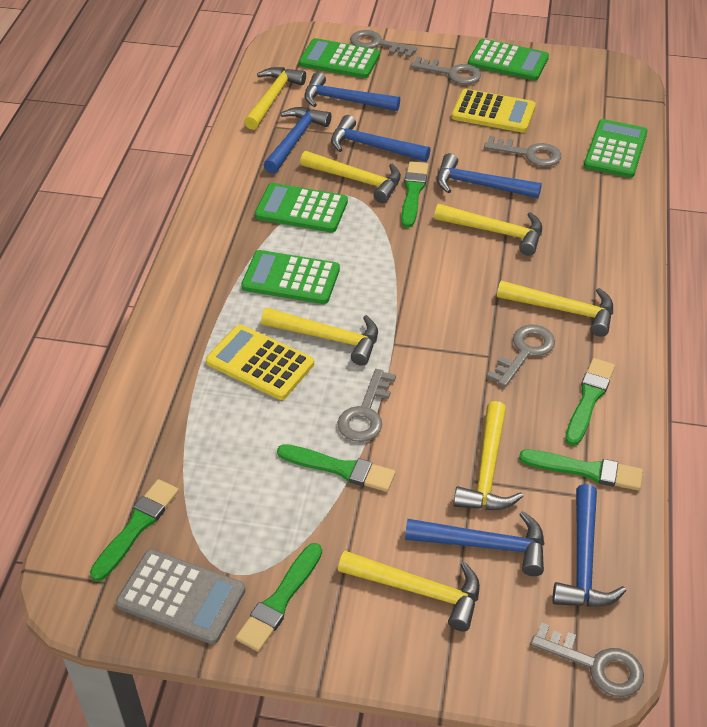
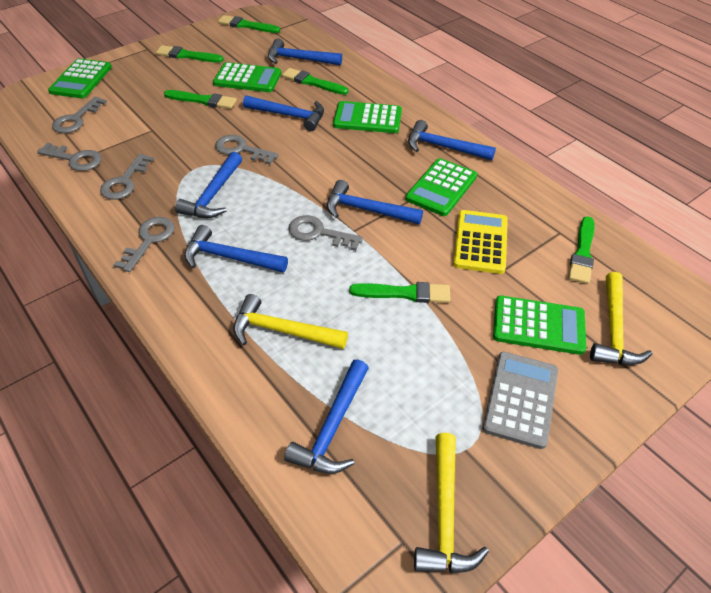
blue hammer: [264,107,331,173] [304,72,400,111] [331,115,430,162] [405,511,544,576] [437,153,542,198] [552,484,626,607] = 6 -> [175,152,242,218] [184,225,288,273] [243,95,324,131] [268,38,342,65] [284,359,369,474] [327,180,423,224] [408,120,496,160] = 7
yellow calculator: [206,325,314,400] [452,89,536,133] = 2 -> [453,210,508,274] = 1
yellow hammer: [244,67,306,130] [261,308,378,366] [300,151,401,203] [338,551,480,631] [434,204,542,256] [453,401,523,510] [497,280,613,337] = 7 -> [233,294,348,349] [414,433,489,573] [590,272,652,365] = 3

